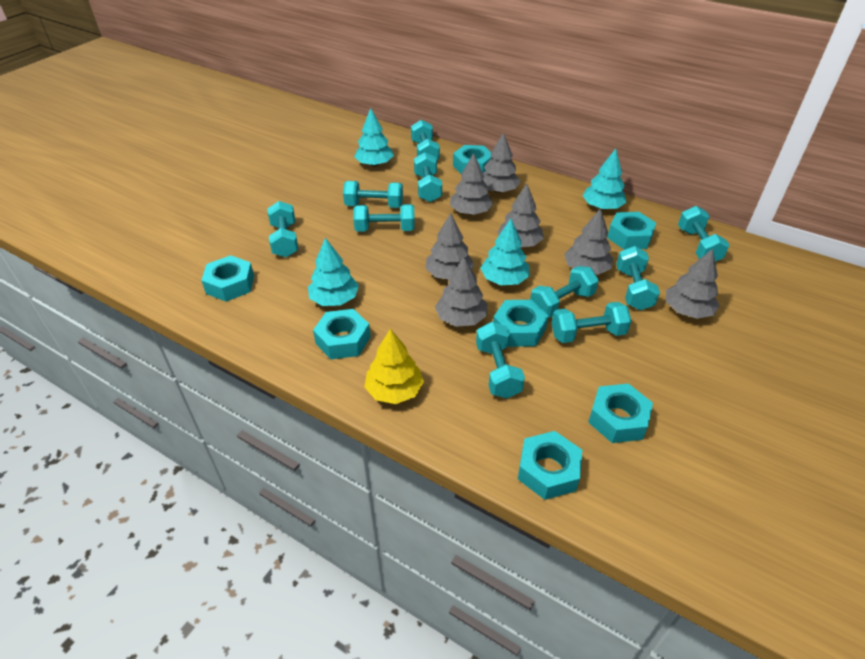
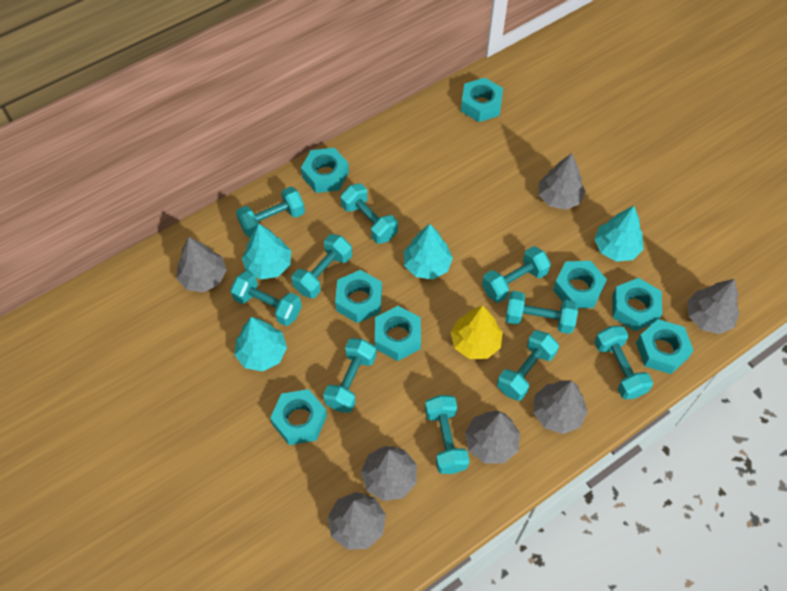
turquoise nut: [201,255,254,302] [313,309,371,359] [453,145,492,174] [493,300,549,347] [518,431,582,500] [588,383,653,443] [607,212,656,250] = 7 -> [270,389,327,445] [301,148,349,193] [335,270,382,323] [375,306,421,361] [461,78,503,122] [553,261,607,308] [612,278,662,331] [636,319,694,374] = 8

